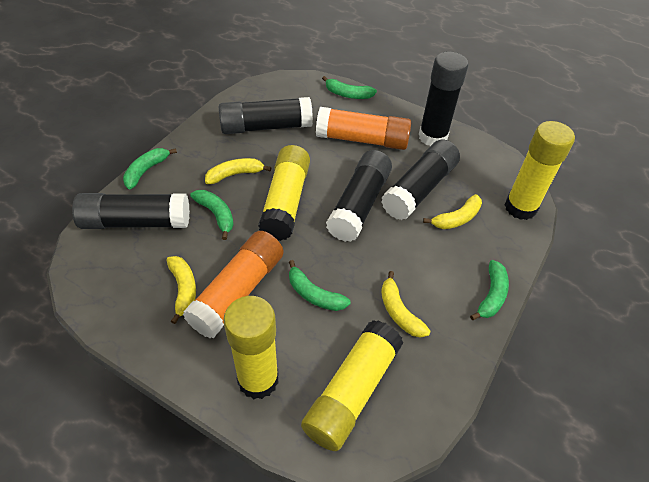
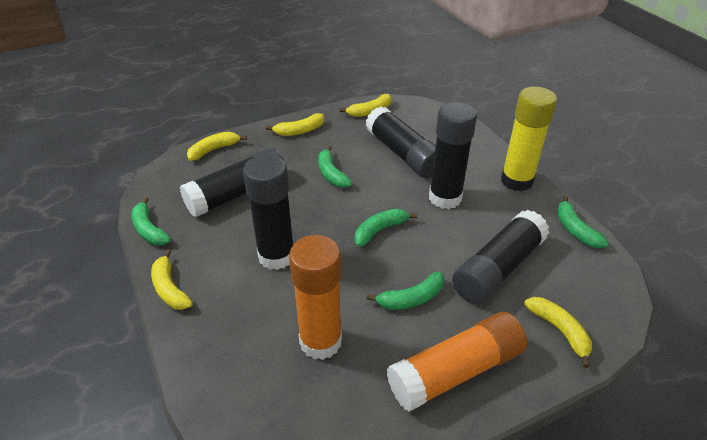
yellow banana: [167,256,196,324] [205,158,271,184] [381,271,430,338] [423,194,482,229] = 4 -> [151,250,192,310] [187,132,247,161] [266,113,324,136] [340,94,392,117] [524,297,592,368] = 5
yellow glue stick: [223,296,279,399] [258,145,310,241] [301,320,403,451] [505,121,575,220] = 4 -> [501,87,557,191] = 1

